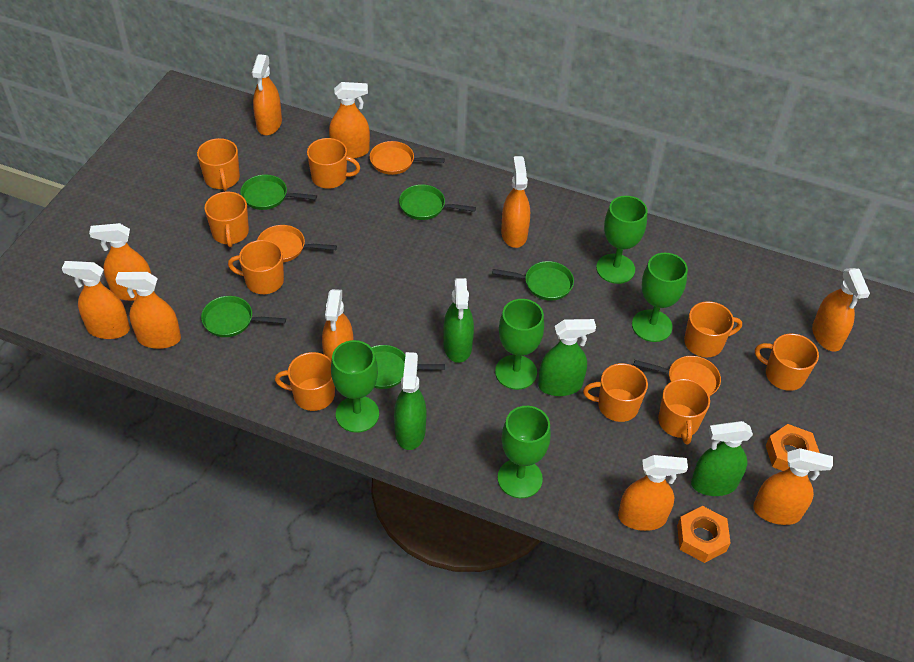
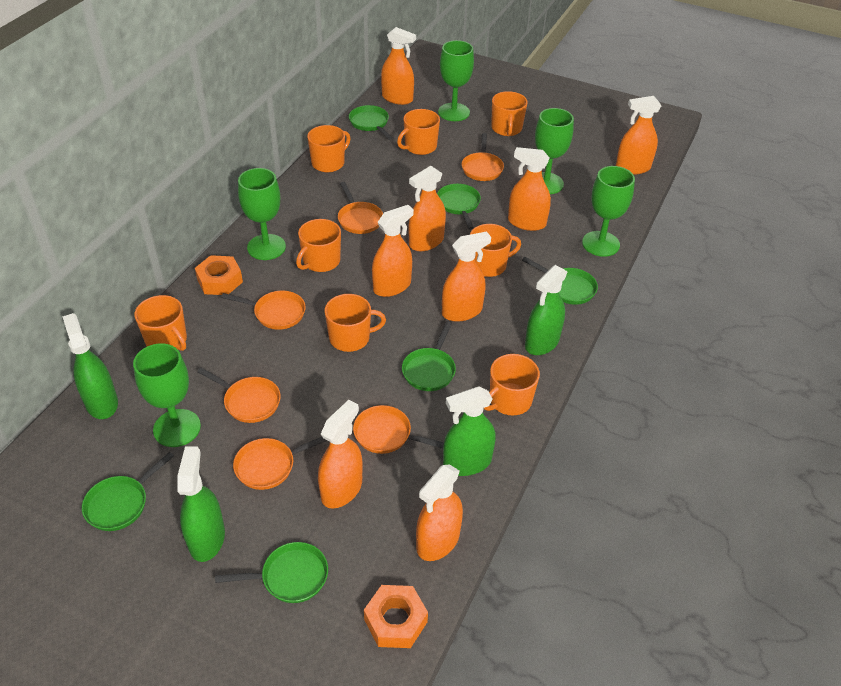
green pan: [201,296,286,337] [240,175,317,210] [371,345,445,389] [399,184,476,220] [492,261,574,301] = 5 -> [82,452,174,531] [215,542,328,603] [349,105,393,140] [402,321,456,391] [437,184,481,230] [522,257,598,305] = 6
orange mug: [197,138,240,191] [204,192,249,247] [228,240,284,294] [275,352,335,411] [307,138,360,189] [583,363,648,422] [658,379,710,444] [684,301,742,358] [755,333,819,391] = 9 -> [134,295,187,351] [296,219,341,272] [307,125,351,172] [325,294,386,352] [397,109,440,155] [470,224,521,277] [484,354,540,415] [491,91,528,136] = 8
orange pan: [257,225,337,262] [370,141,445,175] [634,356,721,396] = 3 -> [197,368,281,423] [221,291,306,330] [233,437,327,490] [338,182,383,234] [353,405,444,454] [462,133,504,181] = 6
orange spray bottle: [62,261,130,339] [89,223,151,301] [115,272,181,349] [252,54,282,135] [322,289,354,360] [329,82,370,159] [501,156,530,248] [618,455,688,531] [753,448,833,525] [812,268,870,352] = 10 -> [318,400,363,509] [372,205,414,297] [381,27,416,105] [409,166,446,251] [416,464,463,561] [442,232,491,322] [508,147,551,231] [616,96,661,175] = 8

